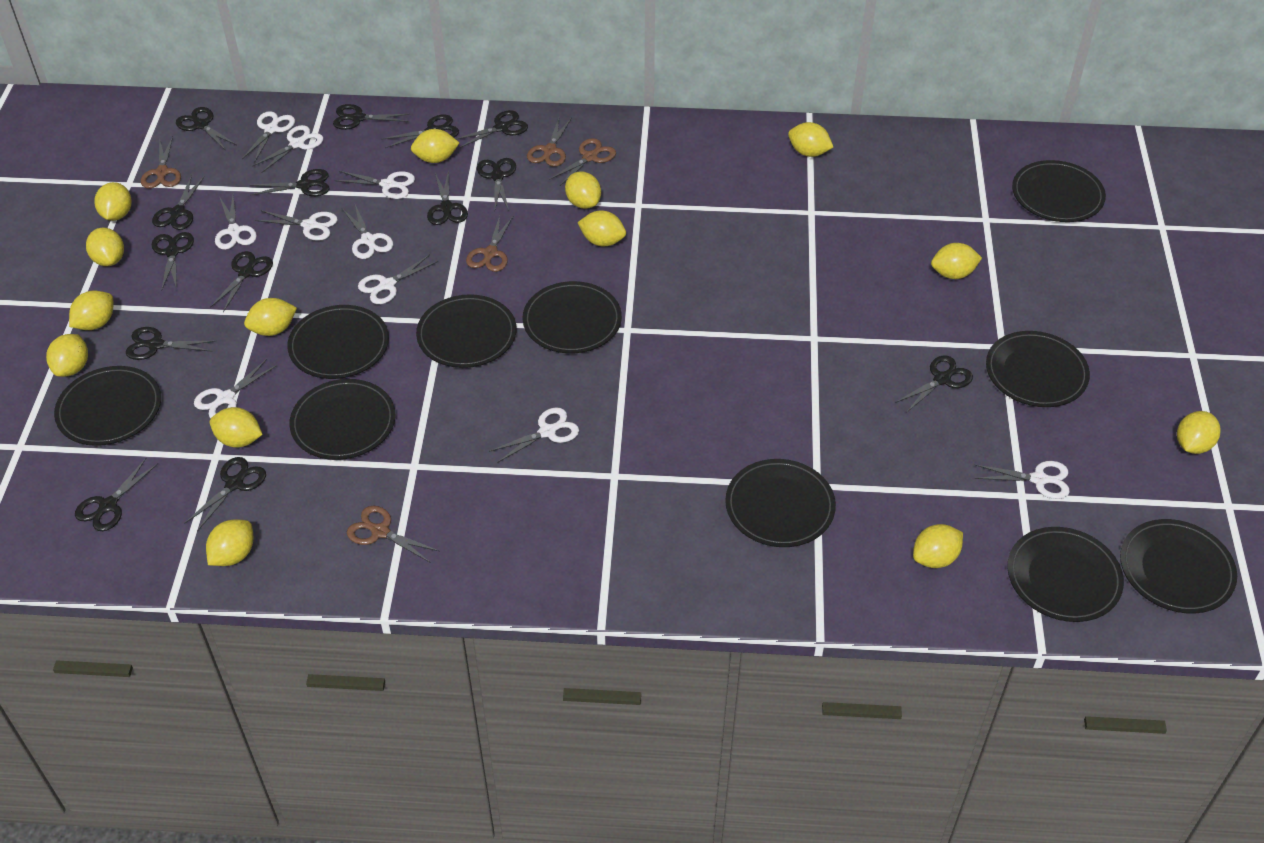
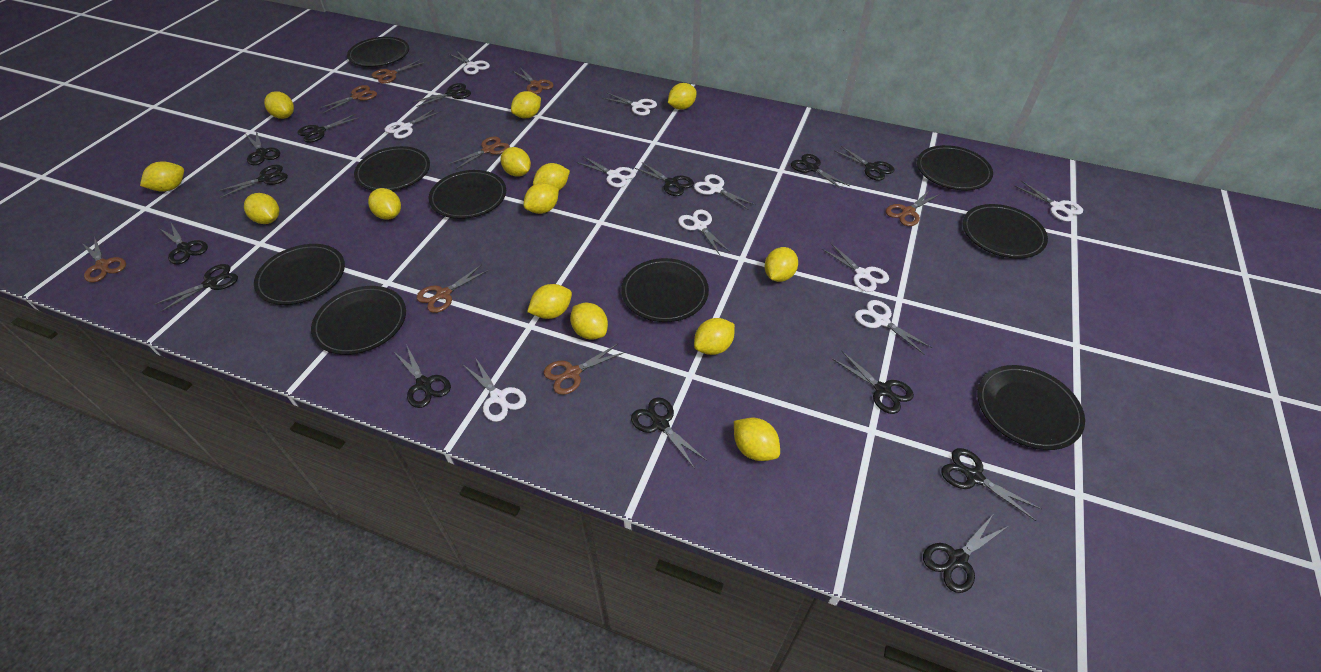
black plate: [54,366,161,446] [287,305,389,379] [289,379,395,460] [416,294,516,368] [523,281,622,353] [725,459,836,547] [986,331,1090,407] [1007,527,1124,622] [1012,160,1106,222] [1120,519,1237,613] = 10 -> [254,244,345,305] [311,286,406,355] [347,37,409,67] [354,146,430,191] [429,170,506,219] [621,258,709,322] [917,145,993,190] [963,204,1048,259] [977,365,1085,450] = 9
brown scissors: [141,136,181,189] [347,506,439,563] [466,216,513,272] [527,118,572,167] [549,138,616,187] = 5 -> [82,236,126,283] [320,85,377,113] [372,59,426,84] [416,264,489,313] [449,137,510,170] [512,68,554,94] [544,344,626,395] [886,190,940,226] = 8

